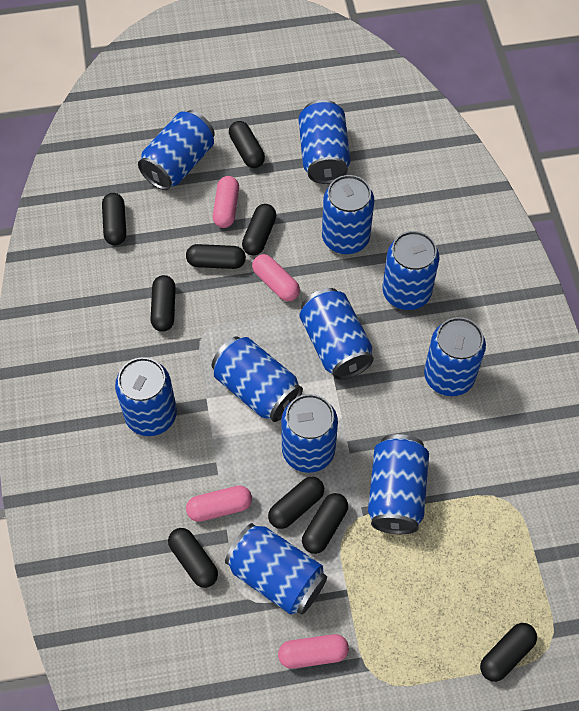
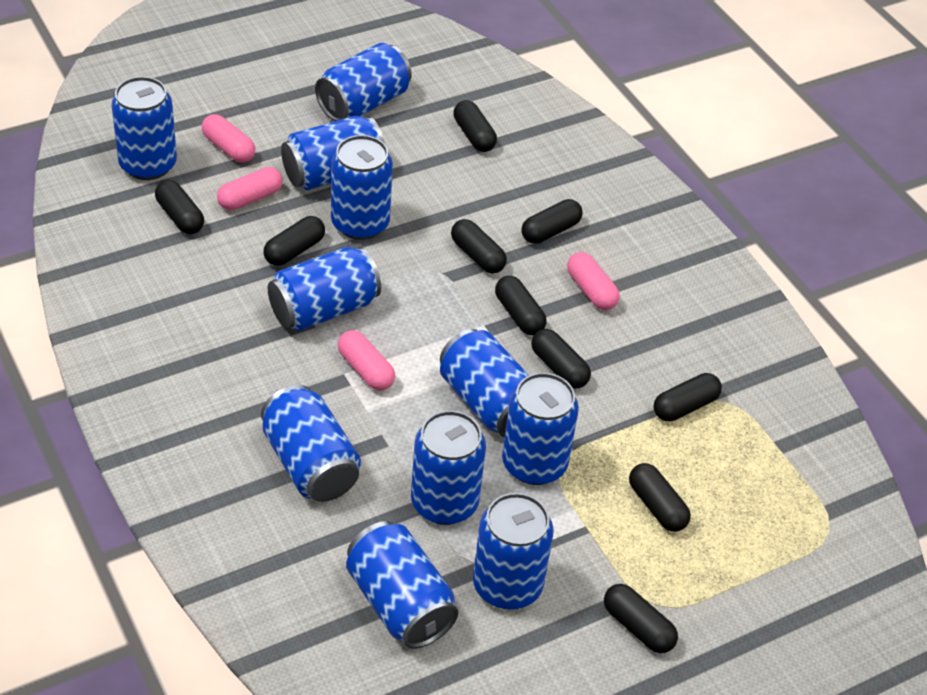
black capsule: [102,193,126,245] [150,275,176,332] [168,528,218,588] [186,244,246,269] [229,121,265,168] [242,204,276,256] [268,477,324,529] [302,493,348,554] [480,623,537,682] = 9 -> [155,180,204,234] [263,216,325,266] [451,219,507,273] [453,100,497,152] [495,276,547,335] [521,199,583,244] [531,329,591,388] [604,584,678,653] [629,463,691,532] [654,373,722,421] = 10

